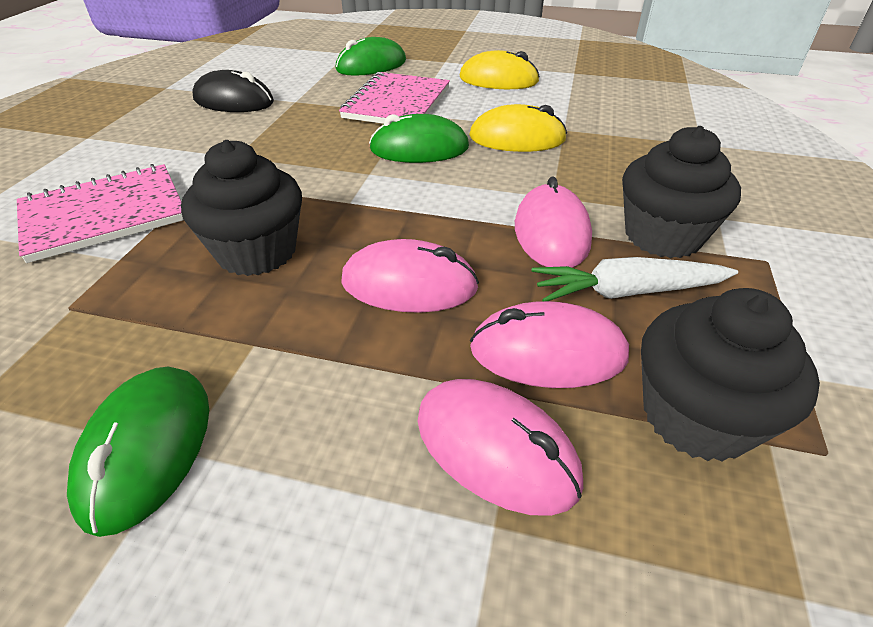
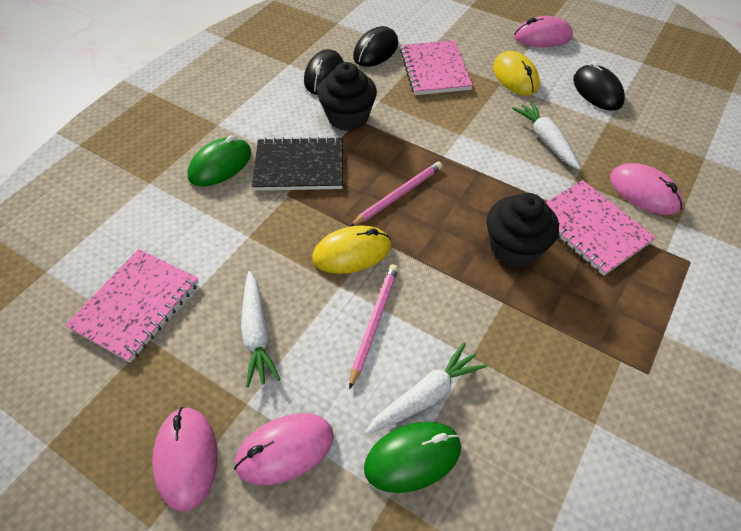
black cupcake: [181,140,302,276] [622,126,741,258] [641,288,820,462] = 3 -> [318,62,377,131] [486,193,559,267] = 2
black mouse: [193,70,274,112] = 1 -> [304,49,344,95] [353,26,398,67] [573,61,625,111] = 3
black notebook: none = 0 -> [252,136,343,191] = 1
green mouse: [67,367,209,537] [335,37,406,76] [369,114,469,163] = 3 -> [187,135,251,186] [364,422,461,493] = 2
pink notebook: [17,164,183,263] [339,72,450,124] = 2 -> [65,249,199,363] [400,40,473,95] [545,180,656,276] = 3
pink pencil: none = 0 -> [349,162,442,227] [349,264,398,390] = 2
white carrot: [532,257,738,301] = 1 -> [241,271,281,388] [365,342,487,434] [512,101,581,170] = 3

